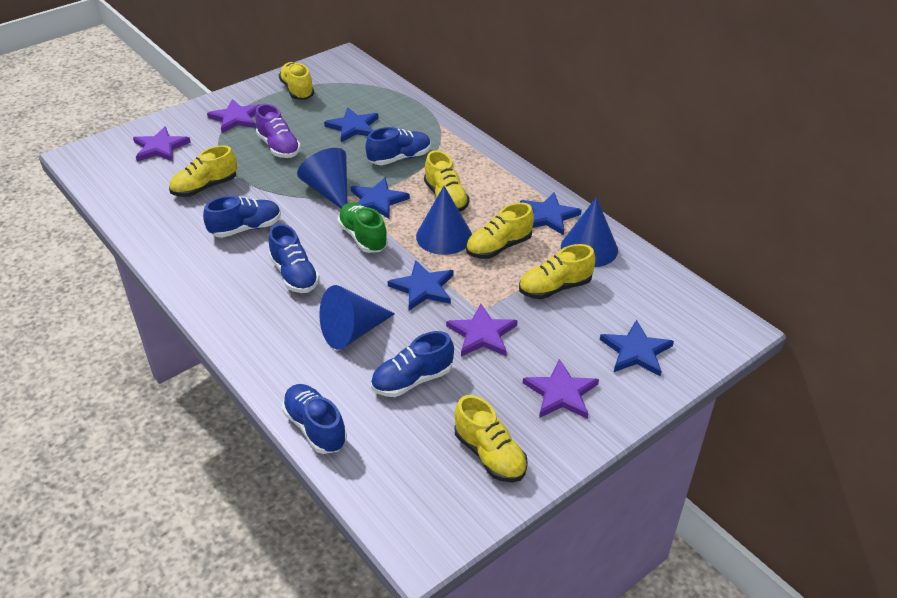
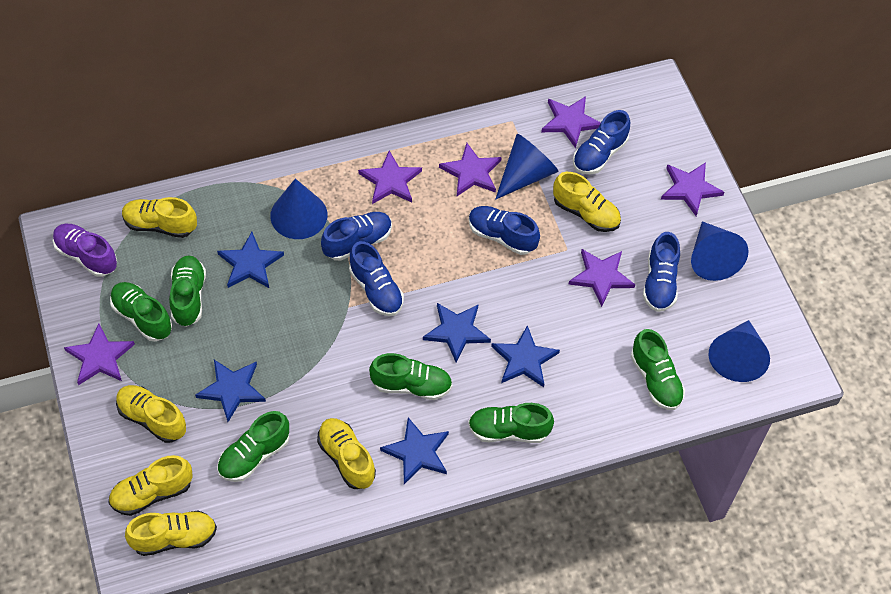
green shoe: [337,202,388,253] = 1 -> [110,282,172,341] [169,255,206,327] [217,411,289,482] [369,353,452,400] [468,403,554,443] [630,329,685,410] = 6
purple star: [133,126,191,162] [207,99,260,133] [446,304,518,357] [523,359,599,419] = 4 -> [64,323,135,385] [358,151,422,204] [439,143,502,196] [541,96,601,148] [569,249,635,307] [661,162,724,216] = 6

